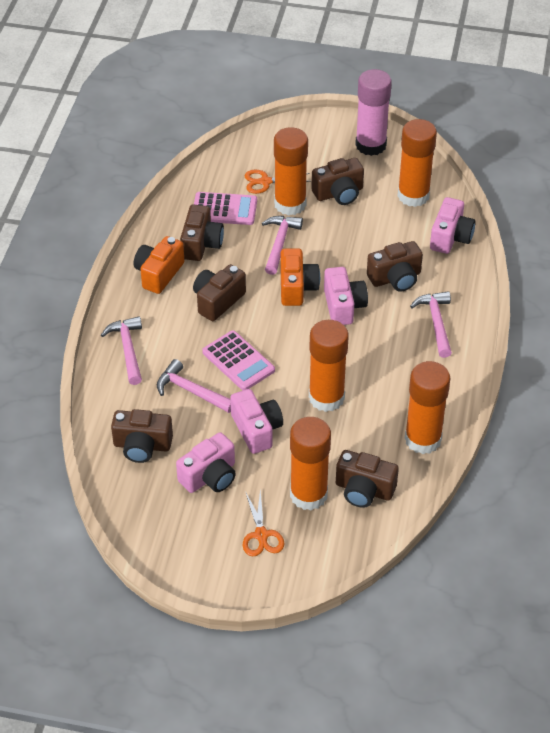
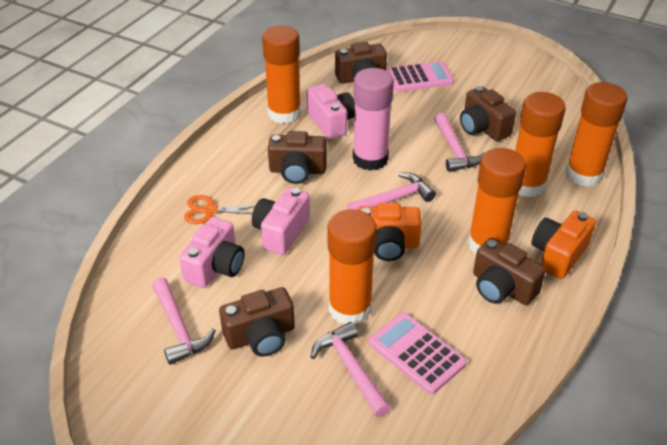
brown camera: [111,409,173,463] [180,204,224,261] [193,264,246,321] [311,158,364,205] [336,450,399,508] [367,241,423,292] = 6 -> [219,287,295,357] [268,131,327,184] [335,41,387,84] [460,86,516,141] [473,238,546,305] = 5
orange scissors: [243,489,284,556] [244,170,311,194] = 2 -> [184,195,255,224] = 1
pink camera: [176,432,236,493] [230,389,283,454] [324,267,368,325] [430,197,476,254] = 4 -> [179,217,245,288] [252,188,310,255] [307,84,355,139] = 3

